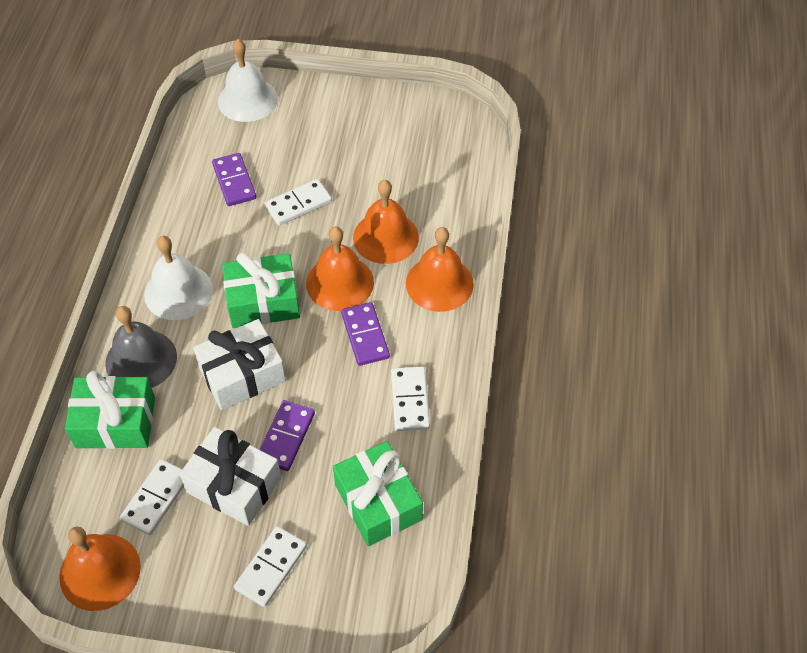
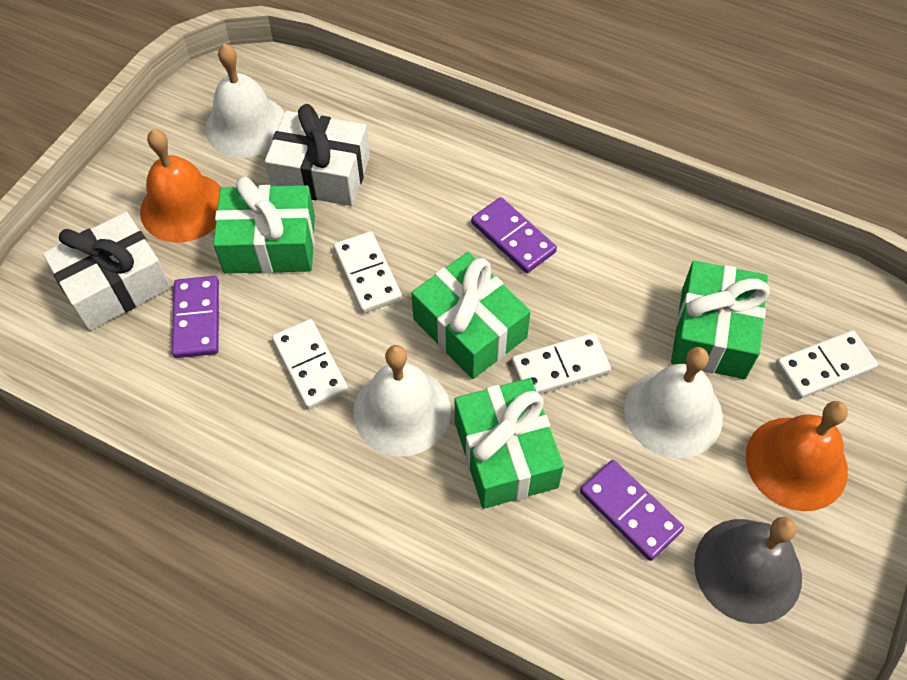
green gift: [65,371,155,449] [222,252,300,328] [333,441,423,546] = 3 -> [213,176,315,274] [411,252,531,379] [455,378,564,509] [671,261,770,379] = 4
orange bell: [59,527,141,611] [306,226,374,311] [353,180,419,264] [406,227,474,312] = 4 -> [140,129,221,243] [746,401,848,511] = 2
white bell: [144,236,213,320] [218,39,278,122] = 2 -> [205,44,285,158] [353,345,451,456] [624,347,723,458] = 3

